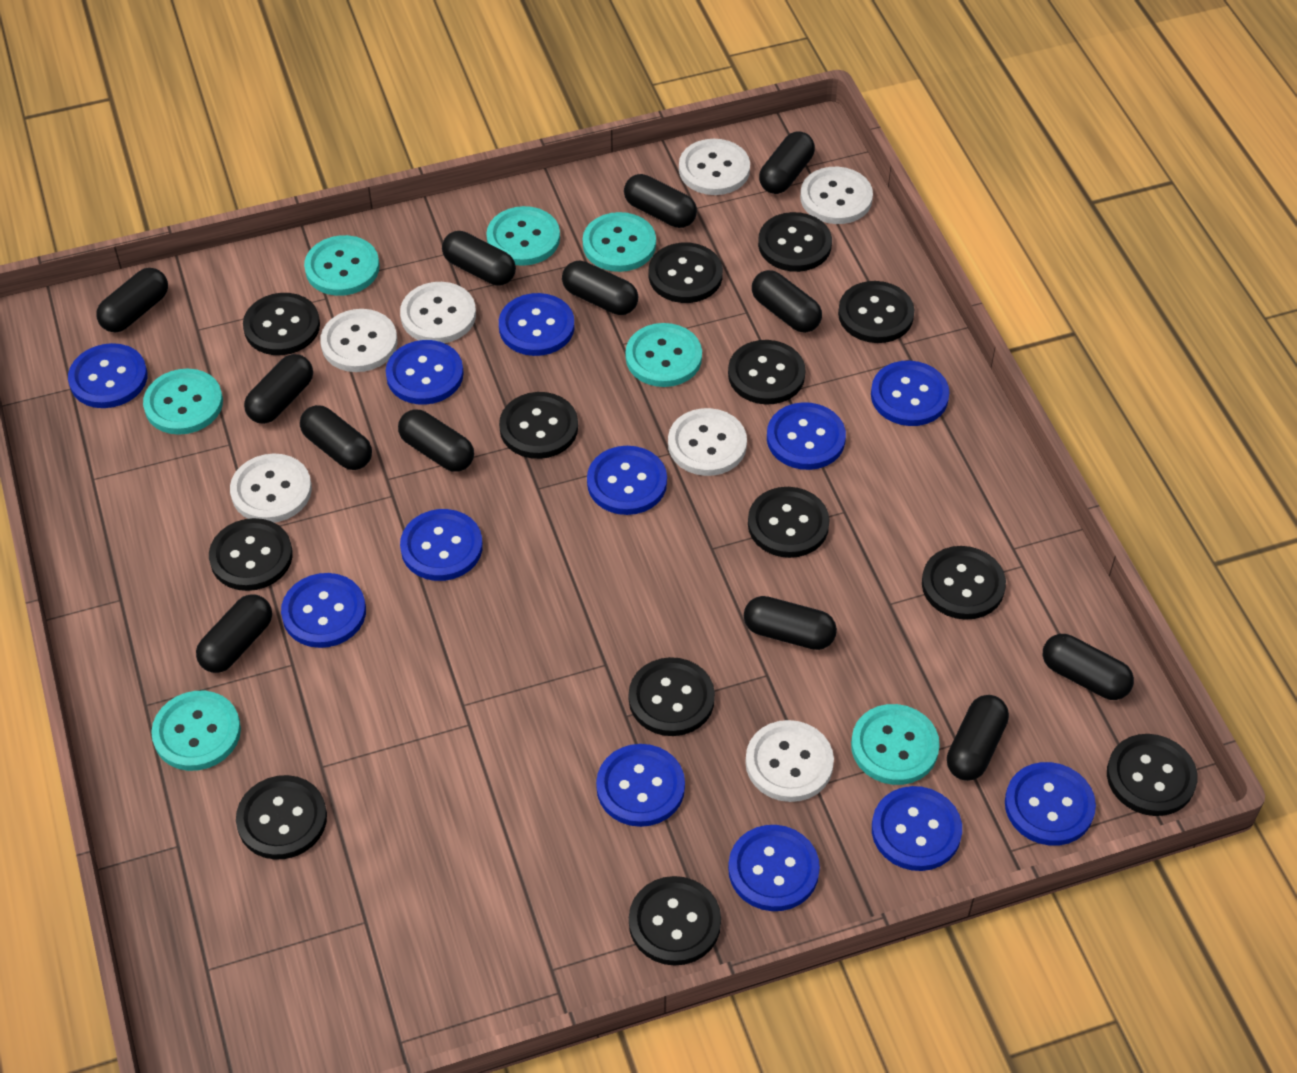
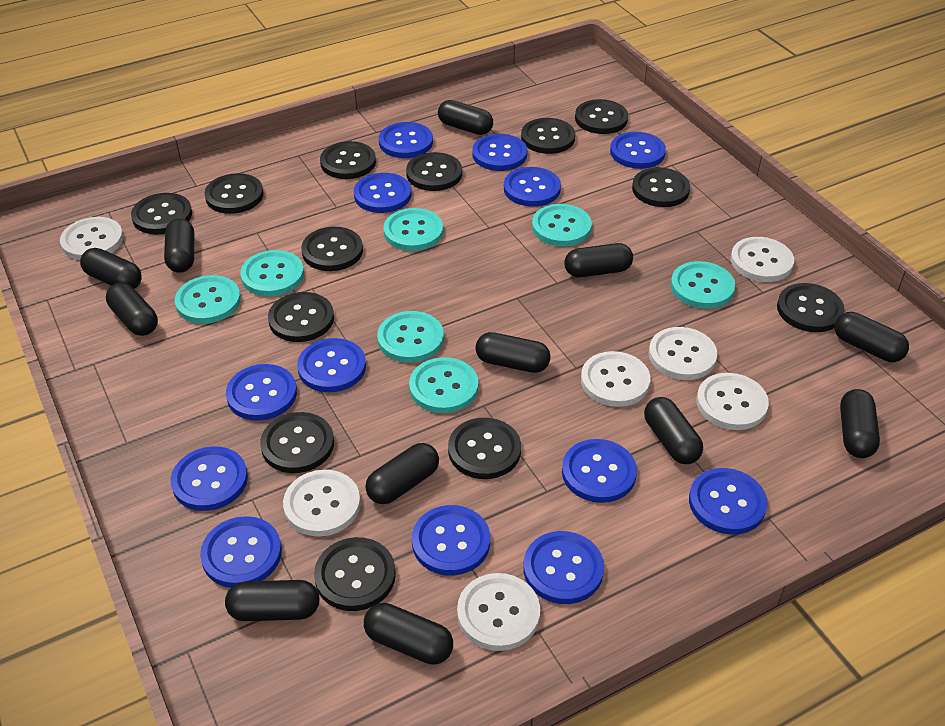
black capsule: [96,268,168,333] [196,594,272,673] [244,354,313,424] [300,405,372,470] [398,409,474,472] [442,231,516,286] [562,261,638,315] [624,174,697,228] [744,596,837,650] [752,270,822,333] [759,131,815,194] [947,695,1009,781] [1043,634,1134,700] = 13 -> [80,248,142,289] [106,283,158,336] [164,218,194,273] [225,580,319,621] [364,603,453,665] [365,443,439,504] [438,100,493,135] [476,332,551,373] [564,243,633,277] [644,397,703,464] [834,312,909,362] [840,389,880,458] = 12
blue button: [68,343,147,408] [281,573,366,648] [386,340,464,405] [400,509,483,581] [499,293,575,356] [587,446,667,515] [596,744,685,827] [728,825,820,911] [767,402,846,470] [871,361,949,426] [872,786,962,871] [1005,762,1096,846] = 12 -> [171,446,248,511] [200,516,282,588] [226,364,297,421] [297,338,366,392] [354,173,411,213] [379,122,433,158] [412,505,490,576] [472,134,527,171] [504,167,561,207] [523,531,604,604] [562,439,637,503] [610,132,666,169] [689,468,767,535] = 13

